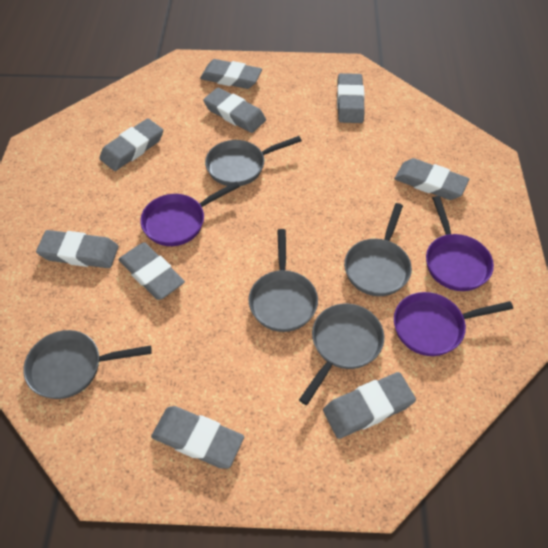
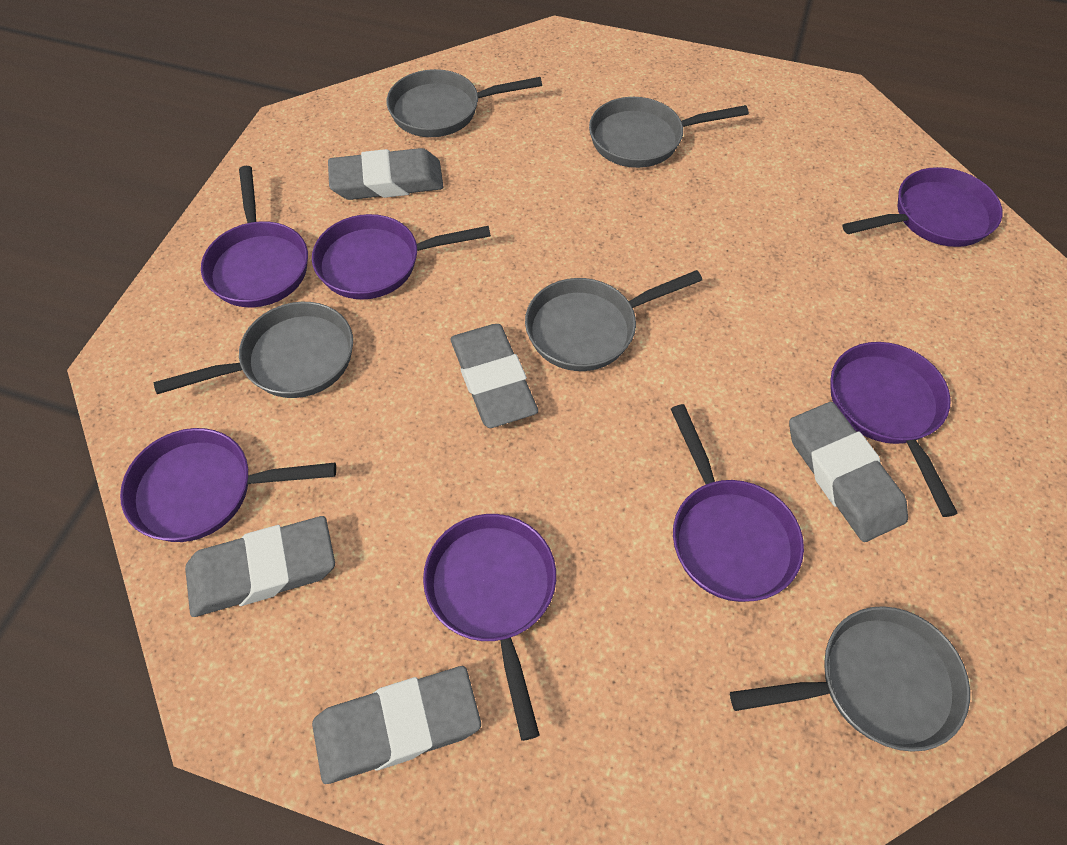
grey eraser: [36,230,119,268] [99,118,163,171] [119,242,185,300] [151,406,244,469] [200,59,262,89] [203,88,266,133] [323,372,416,439] [337,73,365,123] [394,158,469,200] = 9 -> [185,516,335,617] [312,666,481,784] [328,148,444,200] [451,324,538,428] [789,402,908,542] = 5
purple pan: [140,182,240,246] [394,292,513,356] [426,196,494,291] = 3 -> [120,428,336,542] [201,166,308,307] [312,214,491,300] [423,514,556,741] [671,404,804,602] [830,342,958,517] [842,167,1003,247] = 7

